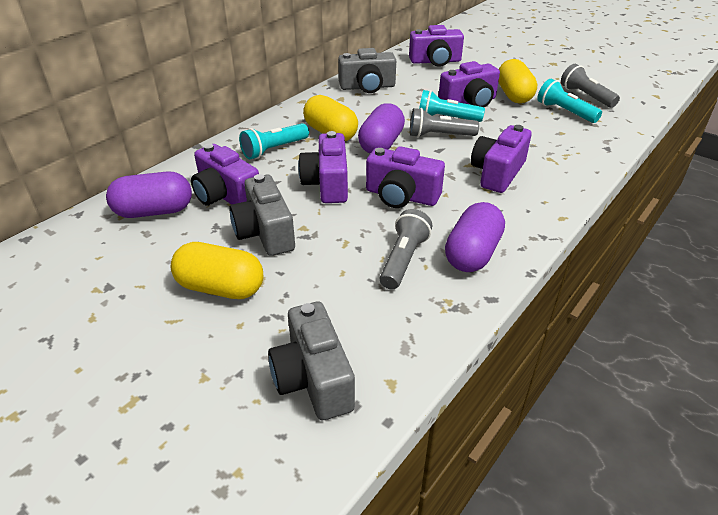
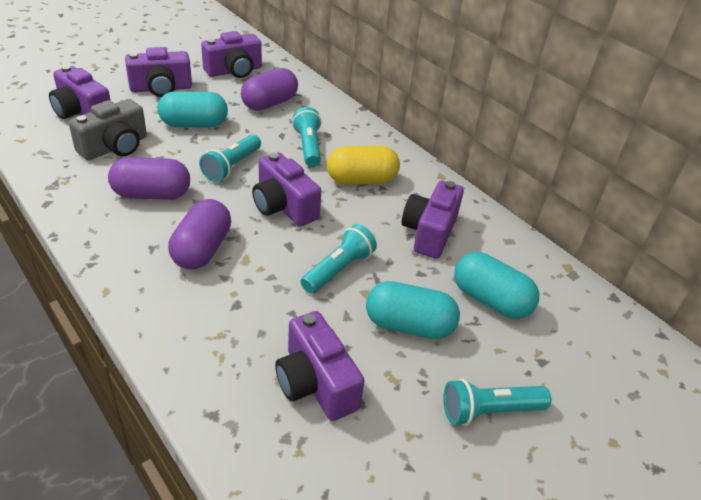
grey camera: [229,174,295,256] [268,301,355,420] [338,48,396,93] = 3 -> [69,99,147,160] = 1
grey flashlight: [380,209,432,290] [410,108,479,138] [561,64,620,108] = 3 -> none = 0
turquoise capsule: none = 0 -> [158,91,228,127] [366,281,460,339] [454,252,539,319] = 3
turquoise flashlight: [239,123,309,159] [419,90,485,122] [537,79,602,123] = 3 -> [199,134,261,182] [292,107,321,167] [301,224,377,294] [443,379,551,426] = 4
yellow capsule: [171,242,263,299] [303,95,358,141] [499,59,537,103] = 3 -> [327,146,400,185] = 1

